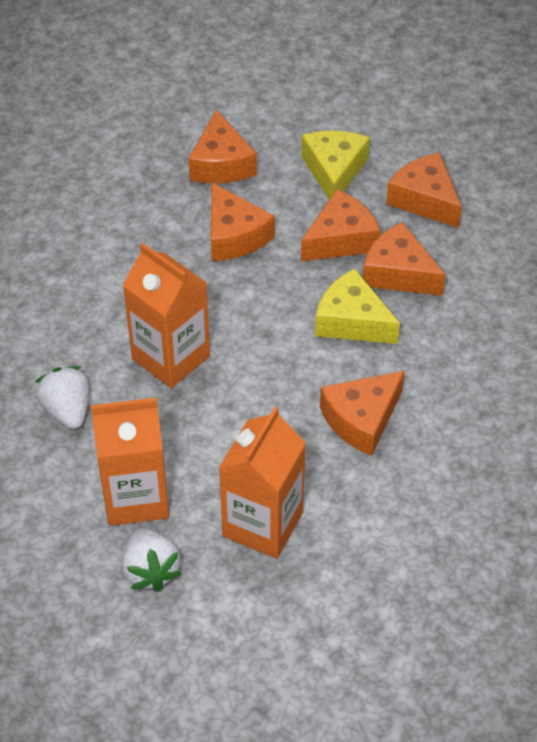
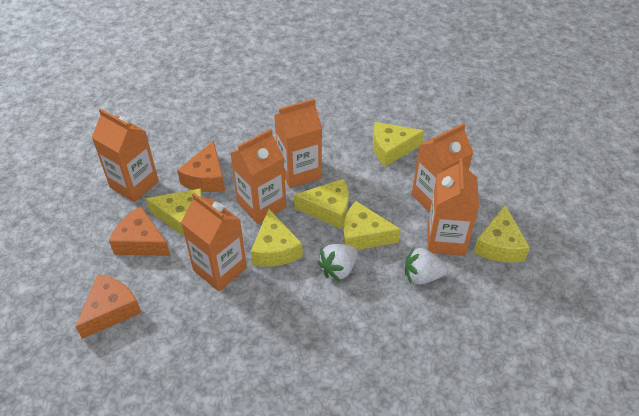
orange carton: [91,397,169,526] [122,243,210,388] [219,407,306,559] = 3 -> [92,109,159,202] [181,193,247,291] [230,129,286,224] [274,99,322,188] [412,123,474,213] [427,158,479,256] = 6
orange cheese: [188,110,257,184] [211,183,275,261] [301,189,381,262] [320,371,405,456] [363,222,446,296] [386,152,462,228] = 6 -> [75,274,141,339] [109,207,170,256] [177,141,225,192] = 3
yellow cheese: [301,131,370,199] [315,269,400,344] = 2 -> [146,188,203,237] [251,209,303,266] [294,179,349,229] [343,201,401,250] [373,122,424,167] [473,205,530,262] = 6

